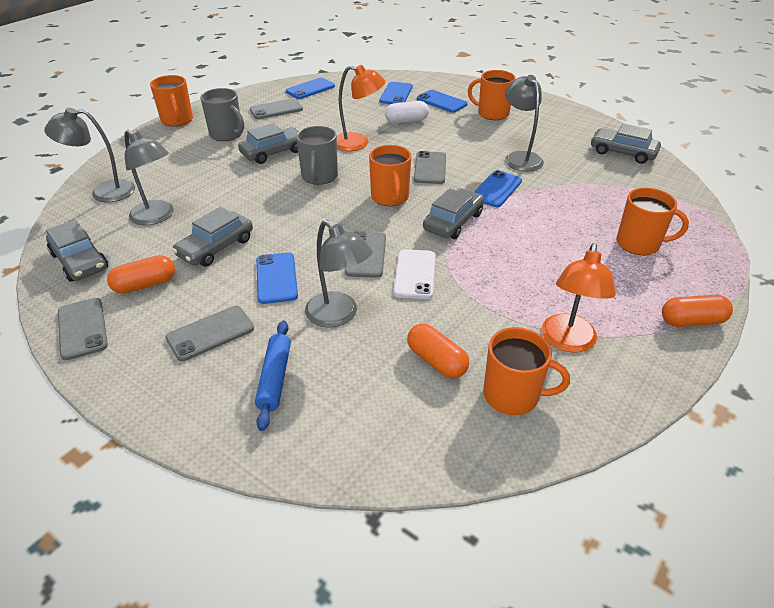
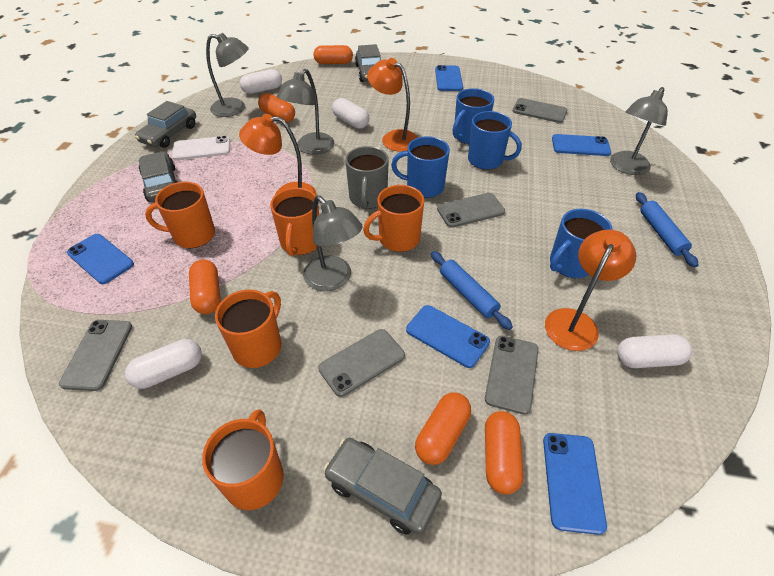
blue mug: none = 0 -> [391,136,450,198] [453,88,494,144] [468,111,522,170] [550,209,612,278] = 4
blue rolling pin: [255,320,291,431] = 1 -> [431,251,513,330] [636,192,698,267] = 2
grey car: [46,220,108,282] [172,207,253,266] [238,123,299,164] [423,188,484,239] [591,123,661,164] = 5 -> [135,101,196,148] [139,151,178,202] [324,438,442,535] [355,44,381,82] = 4
grey mug: [200,88,244,141] [296,126,338,185] = 2 -> [345,146,389,209] = 1
orange capsule: [107,255,175,294] [407,324,469,379] [662,295,733,327] = 3 -> [189,259,221,314] [258,93,295,123] [313,45,353,64] [415,392,471,465] [485,411,524,495] = 5
orange lamp: [337,65,385,151] [542,243,616,353] = 2 -> [239,114,316,195] [367,58,418,152] [545,229,636,351] = 3
white capsule: [385,101,429,123] = 1 -> [125,339,202,389] [240,69,282,94] [332,98,369,129] [617,334,692,368] = 4

